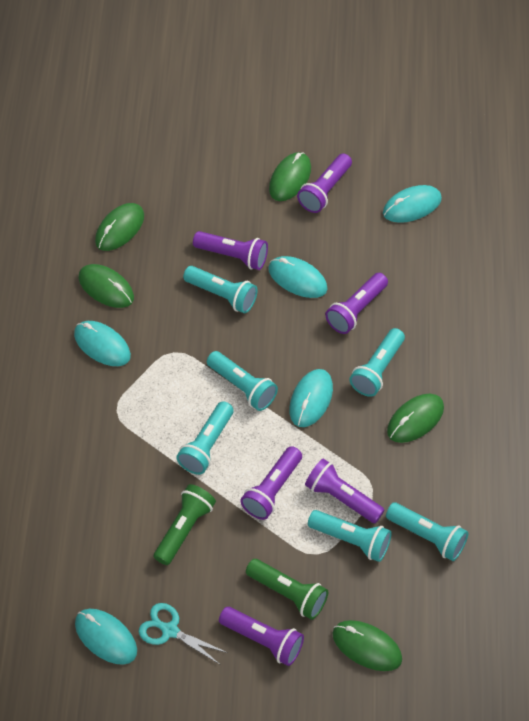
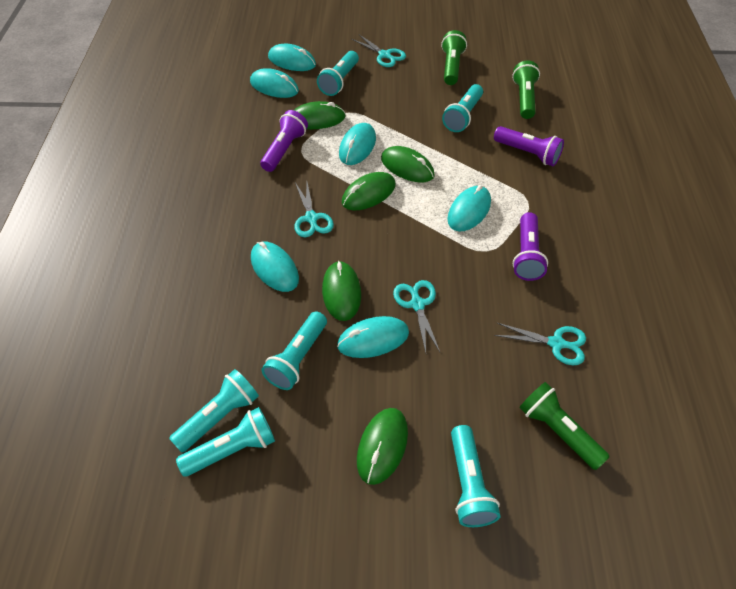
green flashlight: [154,484,216,565] [246,559,328,620] = 2 -> [441,30,467,85] [512,61,540,119] [519,382,610,470] = 3
purple flashlight: [193,231,268,270] [219,607,304,666] [240,446,302,520] [297,153,352,213] [305,458,384,523] [325,273,388,334] = 6 -> [260,110,308,172] [494,126,564,166] [513,212,548,281] = 3
turquoise mouse: [74,321,131,366] [75,609,137,665] [268,256,328,298] [289,369,333,427] [383,185,442,223] = 5 -> [250,68,299,98] [251,242,299,292] [268,44,316,71] [337,316,409,358] [339,123,376,165] [447,185,491,231] = 6
turquoise scissors: [139,603,228,664] = 1 -> [294,182,334,237] [352,35,406,67] [393,280,440,353] [494,323,586,365] = 4

